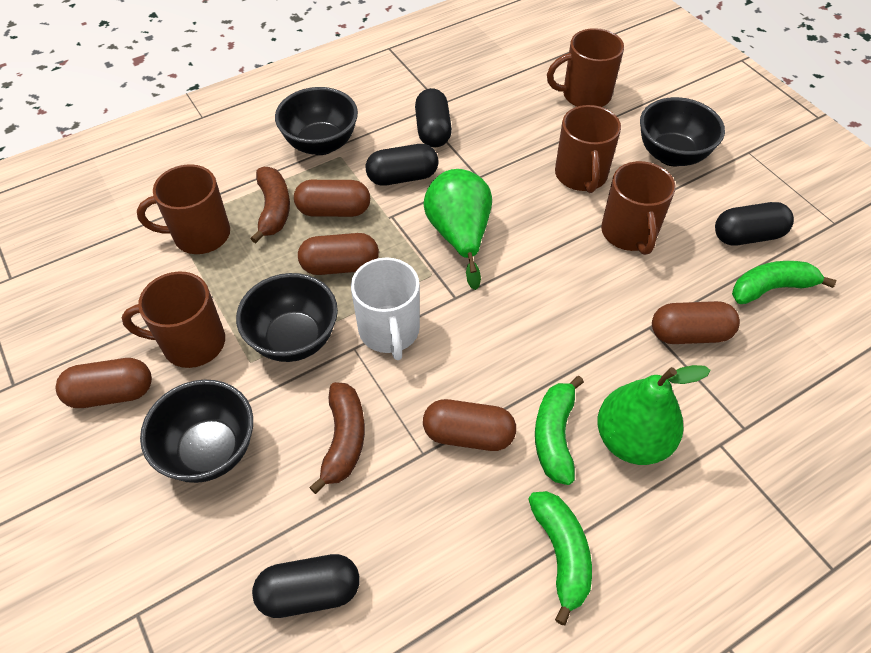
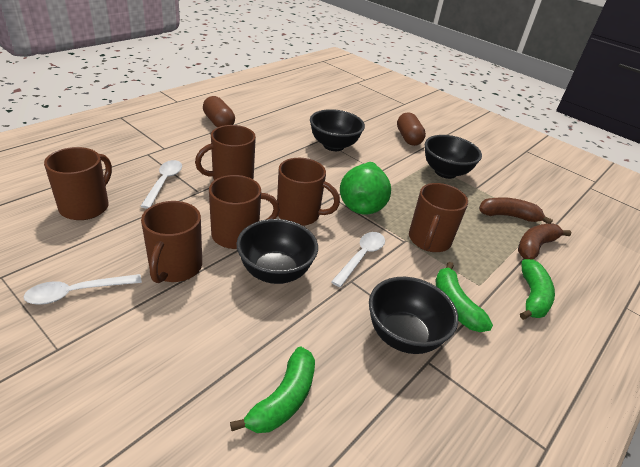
black capsule: [252,554,359,618] [366,144,439,186] [415,88,452,148] [715,202,794,245] = 4 -> none = 0
brown capsule: [56,358,152,408] [294,180,370,217] [298,233,379,275] [423,399,516,451] [652,301,740,344] = 5 -> [203,96,235,127] [397,112,426,146] = 2
brown mug: [122,272,225,368] [137,164,230,254] [547,28,624,107] [555,105,621,193] [601,161,676,255] = 5 -> [44,147,112,220] [141,201,202,283] [195,125,256,180] [209,175,280,249] [277,158,340,226] [409,183,468,252] = 6
green pear: [423,169,492,290] [597,365,711,465] = 2 -> [340,162,391,215] = 1
white mug: [351,257,420,360] = 1 -> none = 0
white spoon: none = 0 -> [24,274,142,305] [140,160,182,209] [331,232,385,287] = 3

